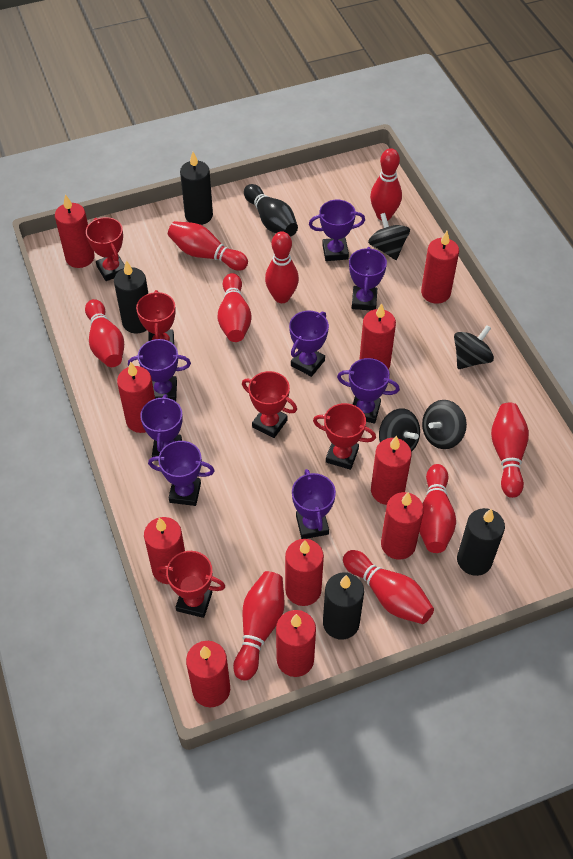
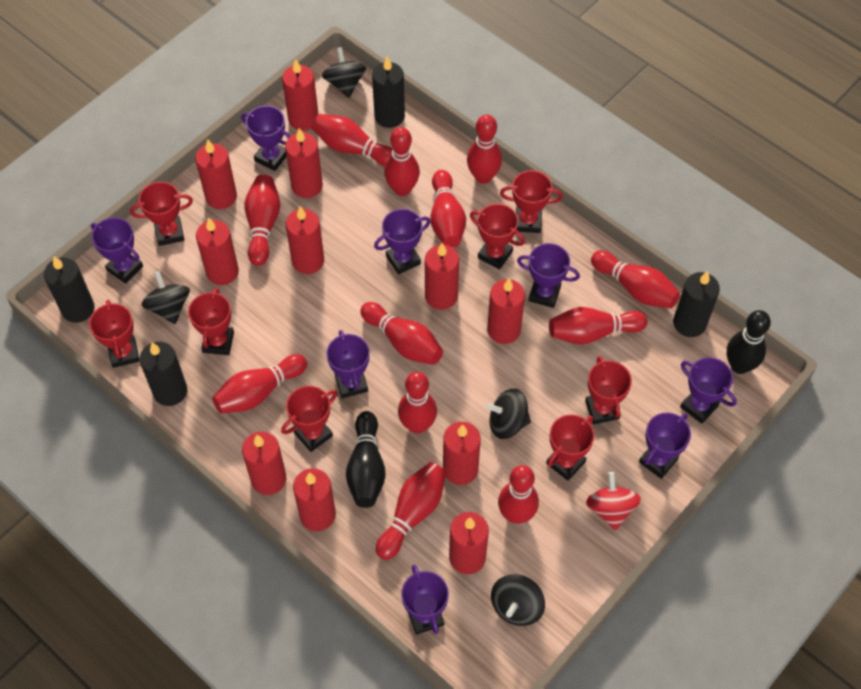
black bowling pin: [244,184,298,237] = 1 -> [346,411,386,508] [727,310,771,374] = 2
red bowling pin: [85,299,124,367] [168,221,248,271] [217,273,252,342] [233,571,285,680] [265,231,299,303] [343,550,434,624] [370,148,402,221] [419,464,456,553] [491,403,529,498] = 9 -> [212,354,307,414] [245,175,280,266] [312,114,393,167] [360,302,443,365] [376,462,446,560] [384,127,420,196] [398,372,437,434] [431,170,466,248] [467,115,502,184] [498,465,539,524] [549,307,648,345] [591,251,680,308] = 12
red candle: [55,194,95,268] [117,362,155,433] [144,517,185,584] [186,641,230,707] [276,610,316,677] [285,539,324,606] [359,303,396,369] [371,436,412,505] [381,492,424,560] [421,231,459,304] = 10 -> [195,139,237,209] [196,217,239,285] [242,432,286,495] [282,59,318,131] [285,128,323,198] [286,206,324,274] [293,468,336,531] [425,243,459,310] [443,422,481,485] [449,512,489,574] [487,279,525,344] = 11
red spinning top: none = 0 -> [586,472,641,531] = 1
red trophy: [86,217,125,281] [136,290,176,344] [156,551,225,618] [242,371,297,438] [313,403,376,470] = 5 -> [89,300,139,368] [130,182,193,246] [188,288,234,355] [281,386,337,452] [470,204,525,270] [500,170,563,233] [546,415,594,481] [585,356,632,425] = 8

